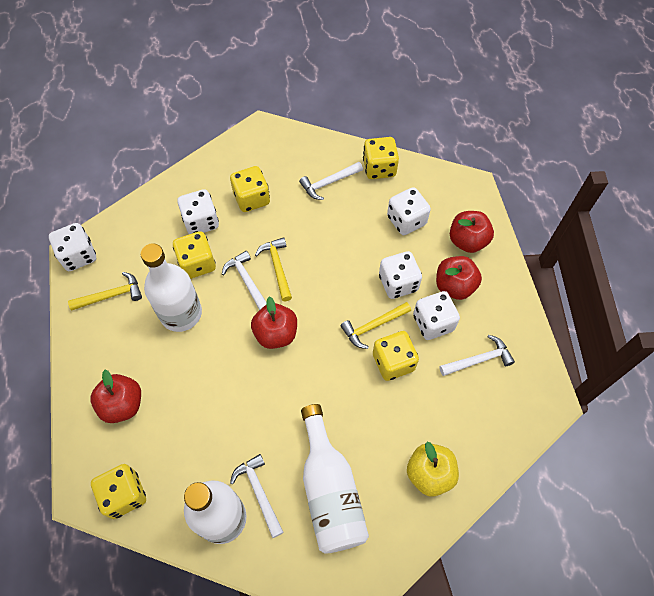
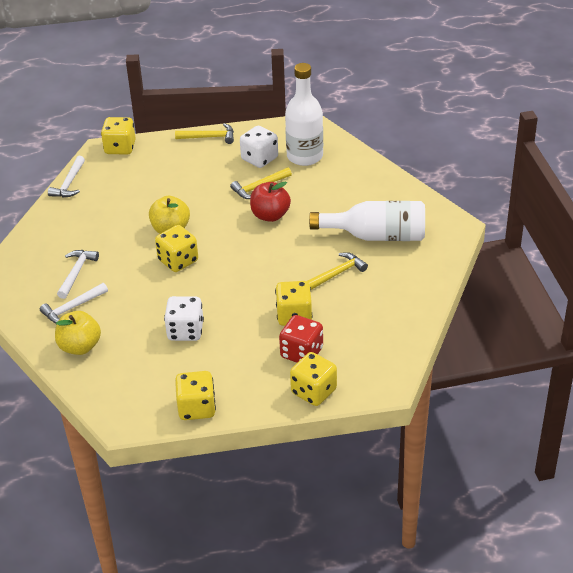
red apple: [90,370,141,423] [251,296,297,349] [436,256,482,300] [450,211,494,253] = 4 -> [250,182,291,222] = 1
red dice: none = 0 -> [279,315,323,363] = 1
white bottle: [140,243,202,332] [184,480,247,544] [301,404,369,554] = 3 -> [285,63,323,166] [309,201,425,241] = 2
white dice: [49,223,96,271] [177,189,219,234] [379,251,422,299] [387,187,431,235] [413,291,460,340] = 5 -> [164,296,204,341] [240,126,278,168] = 2
white hammer: [222,251,266,310] [230,454,284,538] [299,162,363,200] [439,335,515,376] = 4 -> [40,283,108,323] [48,156,85,197] [57,250,99,299] = 3
yellow apple: [407,442,459,497] = 1 -> [55,311,101,355] [149,196,190,234] = 2

